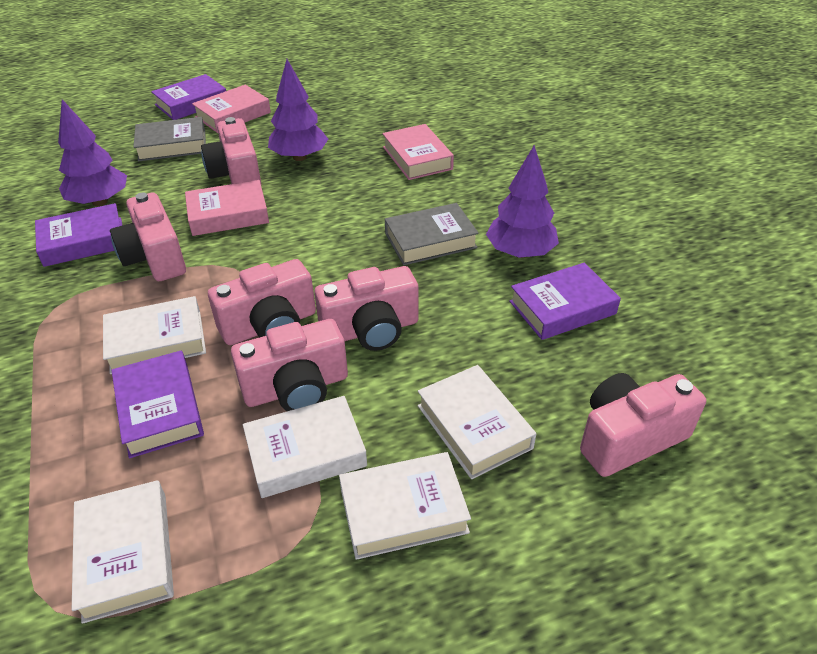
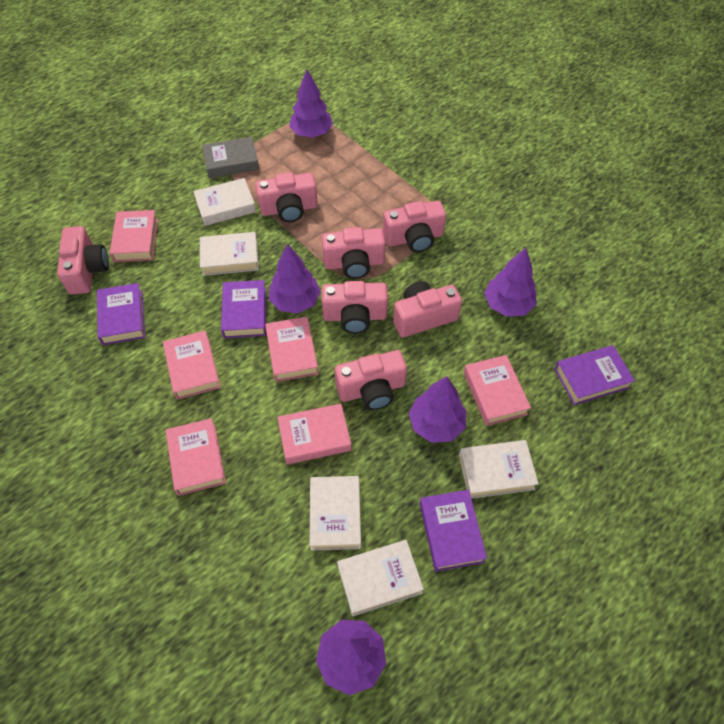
grey book: [133,117,206,162] [385,203,479,265] = 2 -> [202,136,259,178] = 1
pink book: [185,180,269,236] [192,85,271,133] [383,124,454,180] = 3 -> [110,210,158,262] [163,331,221,400] [166,418,226,496] [265,317,319,382] [277,404,351,465] [464,355,531,426] = 6
pink camera: [110,193,186,281] [201,117,261,184] [208,259,316,345] [231,319,348,411] [314,266,419,351] [580,373,706,477] = 6 -> [57,226,109,295] [256,172,318,222] [322,227,385,279] [322,281,388,334] [335,350,407,410] [383,201,446,252] [393,281,462,338] = 7
purple tree: [58,99,127,206] [268,59,328,161] [486,145,559,258] = 3 -> [269,244,321,313] [289,69,333,138] [316,620,386,695] [409,376,466,443] [484,248,537,317] = 5

